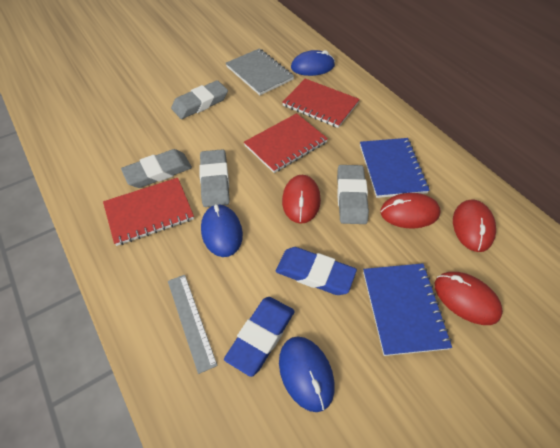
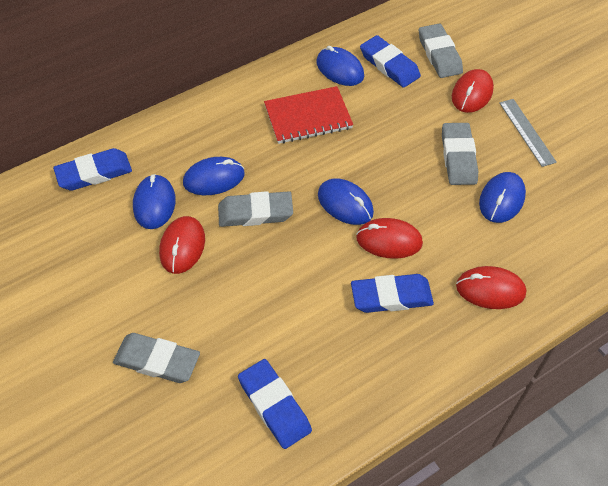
blue eraser: [224,297,295,377] [276,247,357,295] = 2 -> [53,148,132,191] [238,359,312,449] [351,274,434,313] [360,35,421,88] = 4
blue mouse: [201,204,243,257] [279,336,335,412] [291,50,335,76] = 3 -> [133,174,176,229] [183,157,245,195] [316,46,364,86] [318,178,374,225] [479,172,526,223] = 5
blue notebook: [360,138,430,198] [363,263,452,356] = 2 -> none = 0
grey notebook: [226,49,294,95] = 1 -> none = 0
red notebook: [103,178,194,246] [244,113,328,173] [282,79,360,128] = 3 -> [264,86,353,144] = 1

